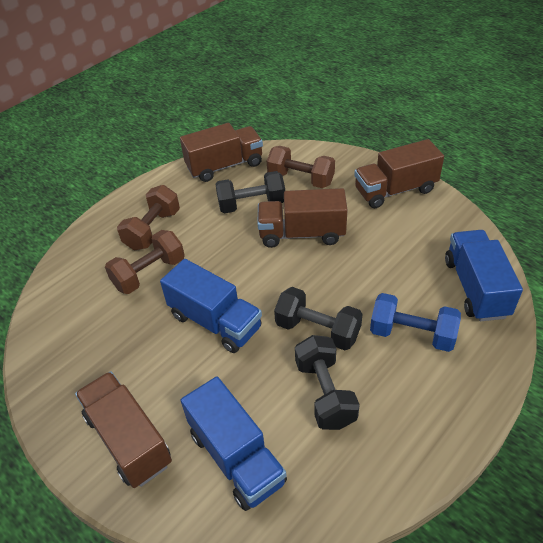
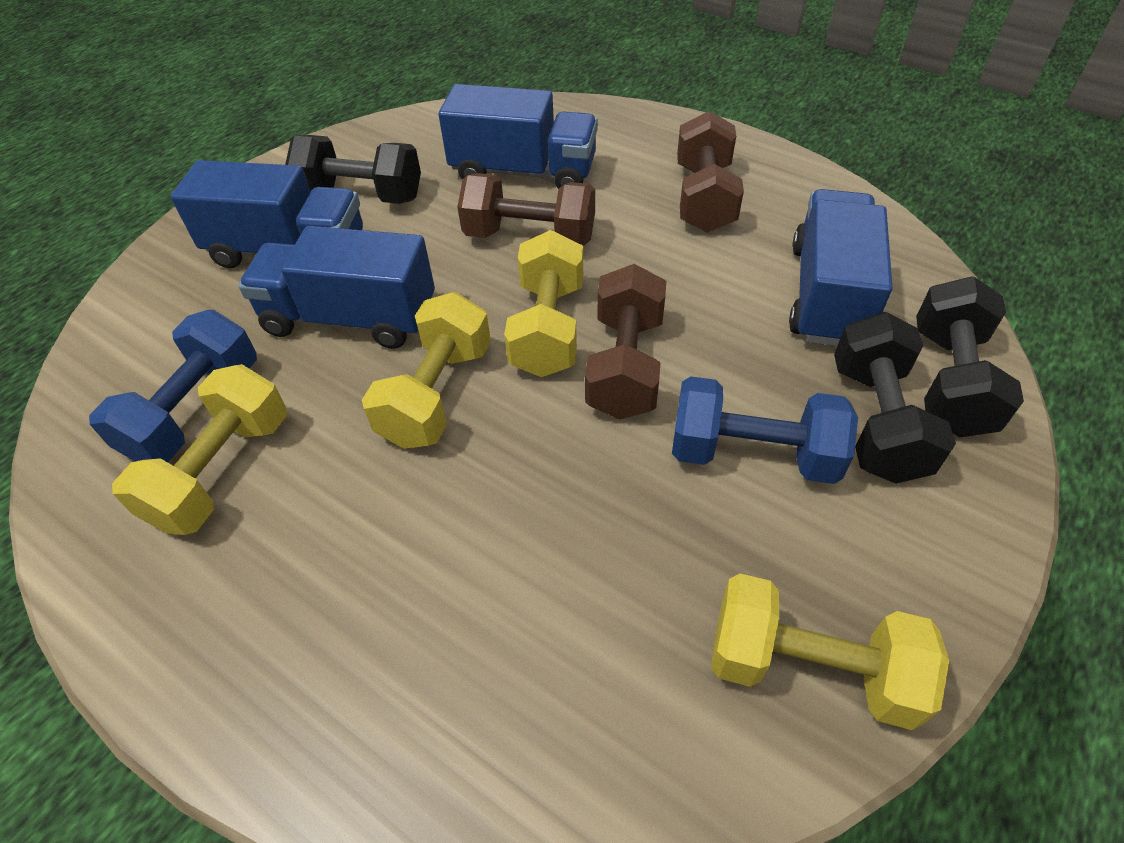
blue dumbbell: [370,293,461,352] = 1 -> [89,310,257,462] [672,376,858,484] = 2
blue truck: [160,259,262,353] [181,377,287,511] [445,230,523,321] = 3 -> [170,160,363,268] [238,226,435,349] [439,84,598,189] [789,189,892,346] = 4
brown truck: [75,371,172,488] [180,123,263,182] [258,188,347,248] [354,139,444,208] = 4 -> none = 0
yellow dumbbell: none = 0 -> [112,364,287,535] [362,292,491,449] [504,230,583,377] [711,573,949,730] = 4

